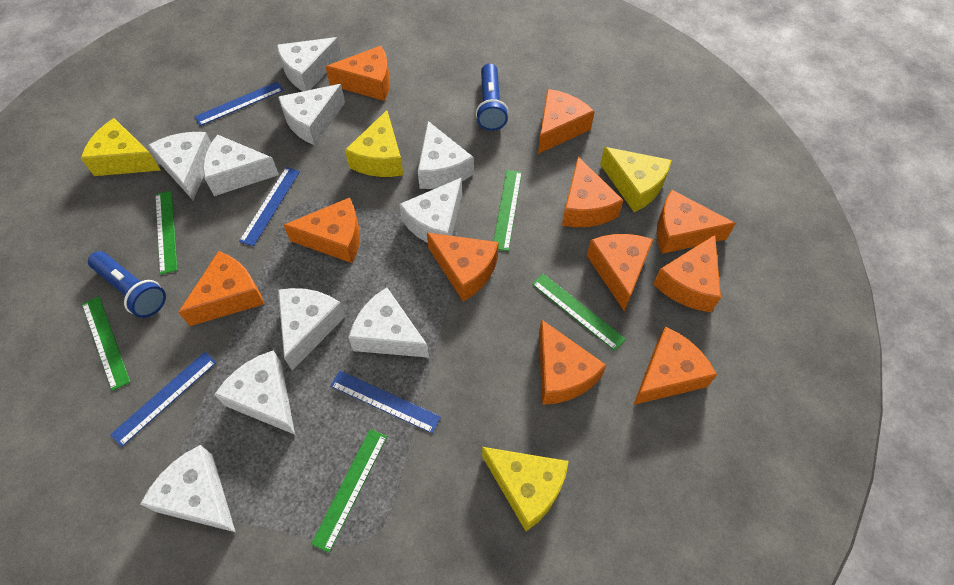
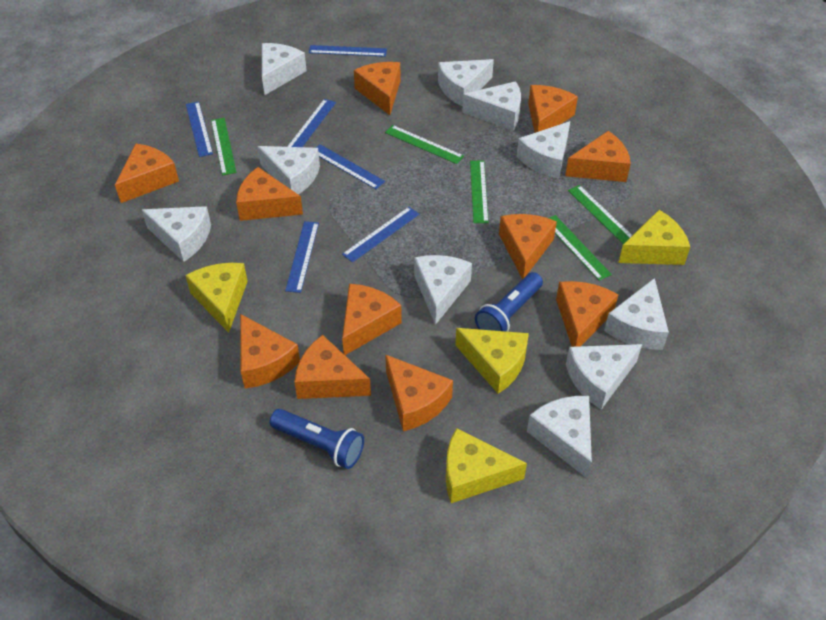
blue ruler: [110,352,217,447] [194,82,284,126] [239,167,300,246] [330,371,441,433] = 4 -> [186,102,213,157] [285,221,319,293] [287,99,336,147] [309,45,387,57] [316,144,385,189] [342,207,419,263] = 6

